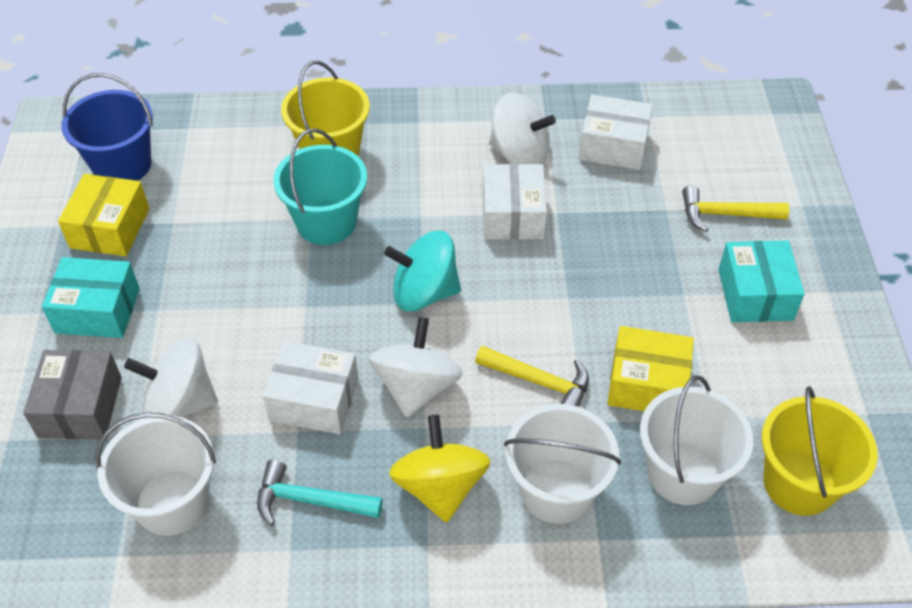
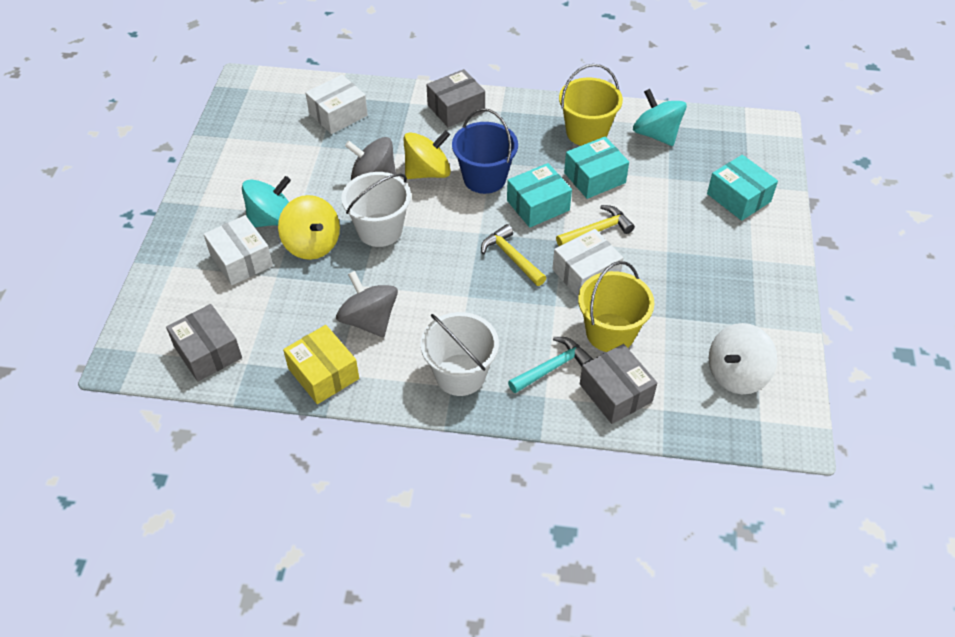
grey box: [23,350,122,440] = 1 -> [166,304,242,382] [427,69,485,127] [580,344,657,424] = 3
grey spinning top: none = 0 -> [336,271,398,337] [345,137,396,180] = 2
turquoise box: [42,257,140,338] [719,240,805,322] = 2 -> [507,163,572,228] [564,137,629,199] [707,155,778,221] = 3
turquoise bucket: [273,129,367,245] = 1 -> none = 0
turquoise spinning top: [384,231,461,311] = 1 -> [242,176,291,227] [633,89,687,146] = 2
white bucket: [96,412,216,536] [504,404,621,524] [640,375,754,505] = 3 -> [341,172,411,247] [421,312,499,396] = 2
white spinning top: [124,338,218,418] [368,317,463,417] [489,93,556,164] = 3 -> [709,323,777,394] = 1
yellow box: [58,174,149,256] [607,326,694,411] = 2 -> [283,325,359,404] = 1
yellow spinning top: [389,415,490,523] = 1 -> [278,195,340,260] [403,130,451,179] = 2

